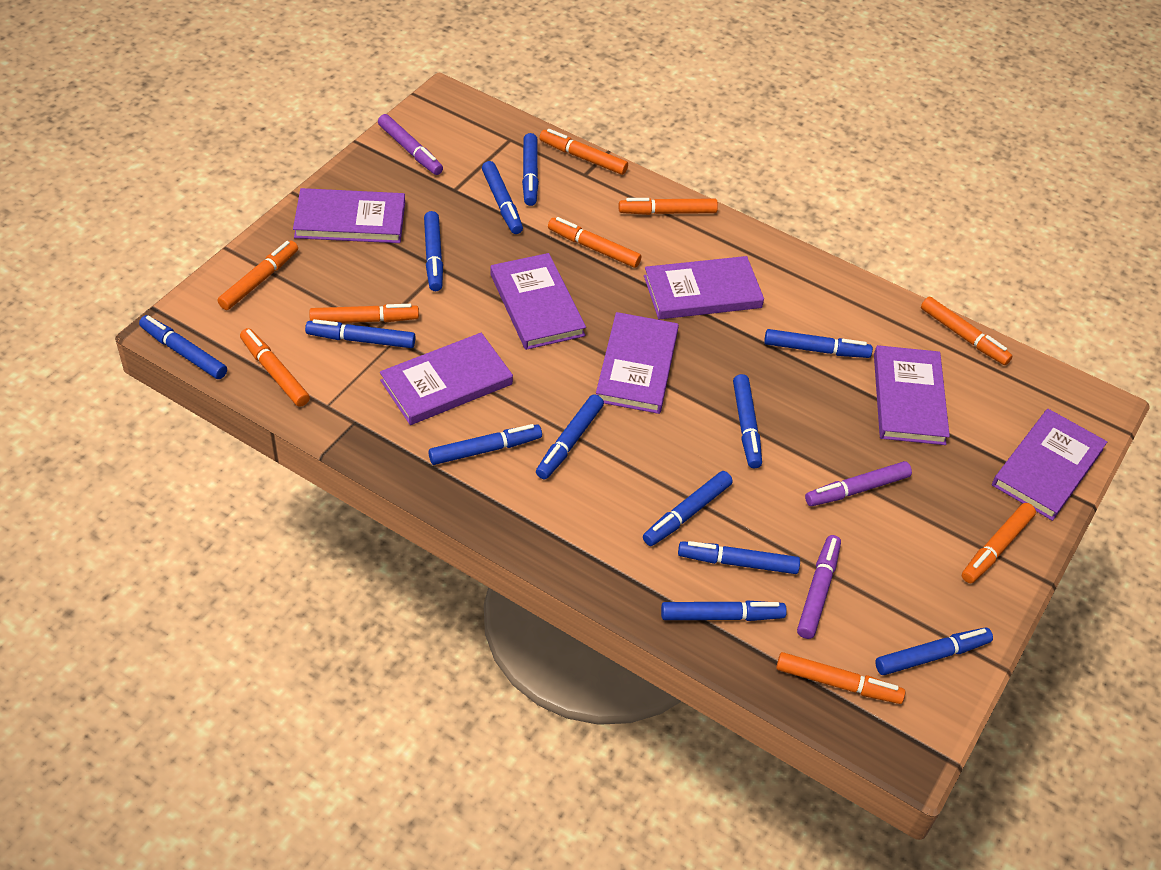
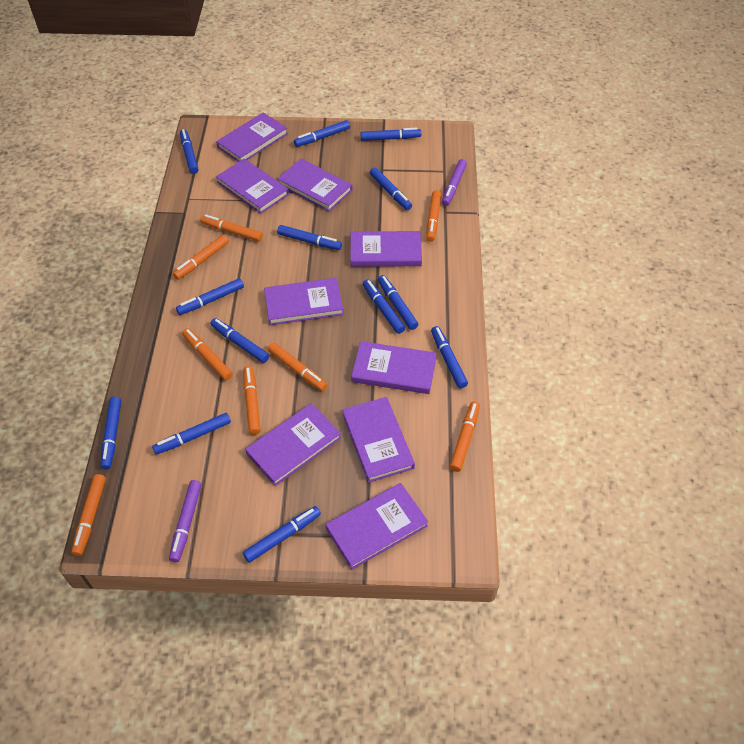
orange marker: [217,240,298,310] [240,328,310,407] [309,304,419,323] [539,129,628,175] [548,217,642,268] [618,198,718,215] [776,652,906,704] [921,297,1013,365] [962,503,1036,583] = 9 -> [71,474,106,556] [173,235,229,280] [182,328,233,380] [200,214,263,242] [243,366,261,435] [268,342,327,391] [426,190,441,242] [450,401,480,472] = 8
purple book: [293,188,405,243] [380,333,513,425] [490,253,586,350] [596,312,679,414] [644,256,764,319] [874,345,950,445] [992,409,1107,521] = 7 -> [216,112,288,162] [216,159,289,214] [245,403,341,486] [264,278,344,325] [277,159,352,212] [326,483,428,570] [342,397,415,483] [350,231,422,267] [351,341,437,394] = 9
purple marker: [378,114,443,175] [797,535,841,639] [805,461,912,506] = 3 -> [169,480,202,562] [442,159,467,206] = 2

